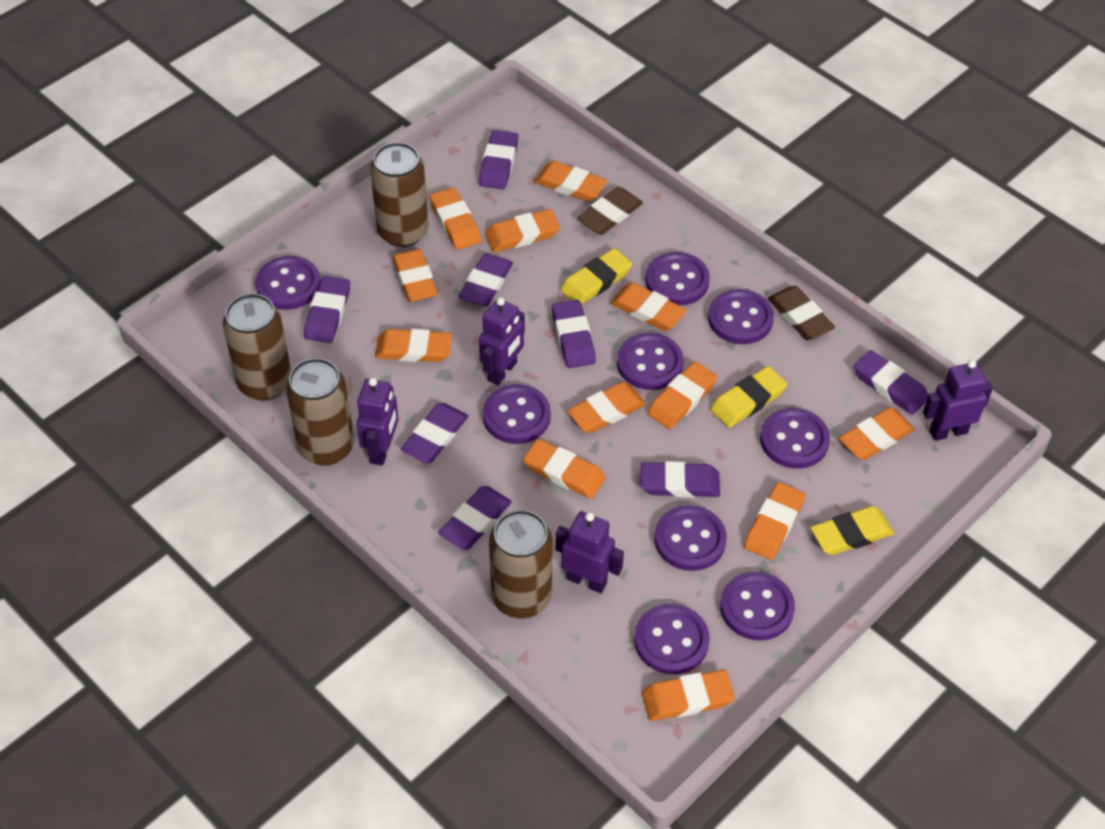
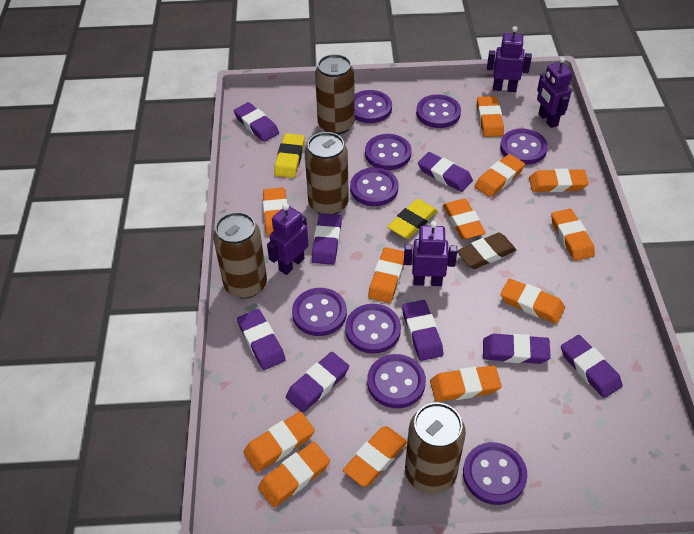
brown eraser: [577,187,643,235] [768,286,835,340] = 2 -> [457,233,516,269] = 1
yellow eraser: [561,248,632,304] [710,366,787,428] [811,506,894,555] = 3 -> [274,133,305,178] [387,199,438,239] = 2

